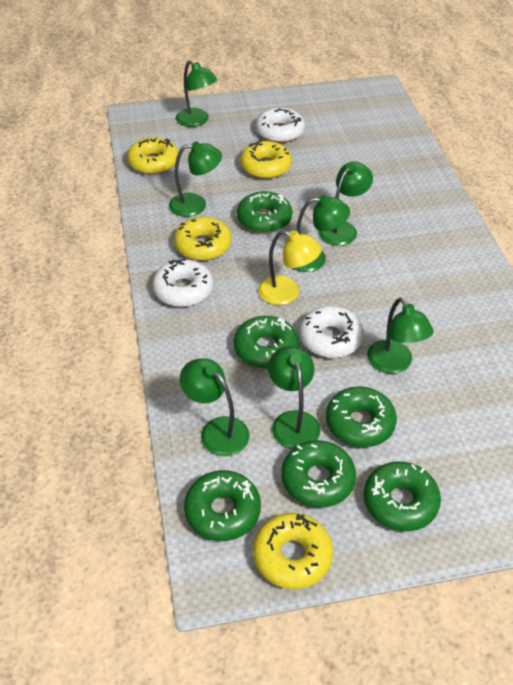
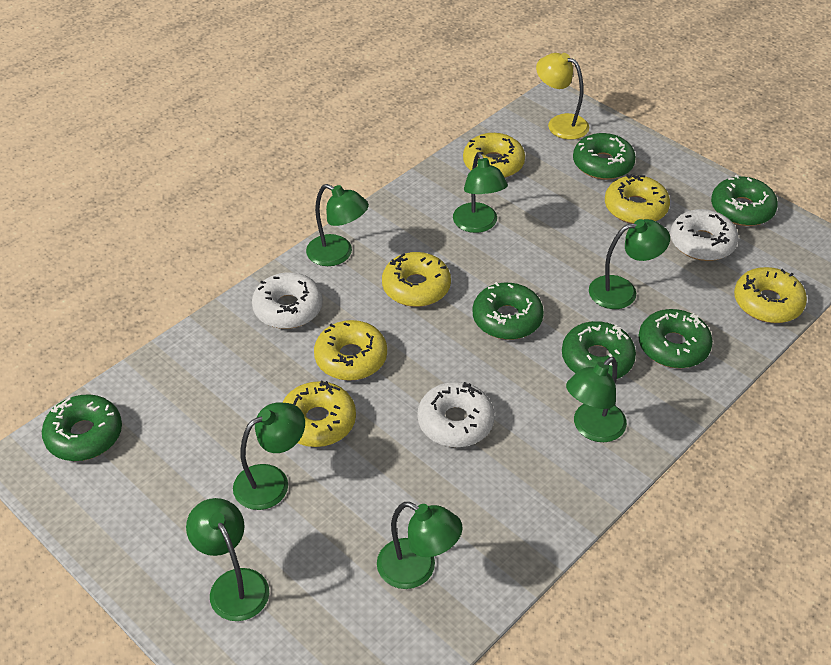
yellow donut: [127,137,179,175] [174,217,231,261] [240,141,292,179] [253,513,333,589] = 4 -> [282,381,356,447] [314,320,387,381] [382,252,451,307] [463,133,525,178] [605,174,670,224] [734,267,807,323] = 6

